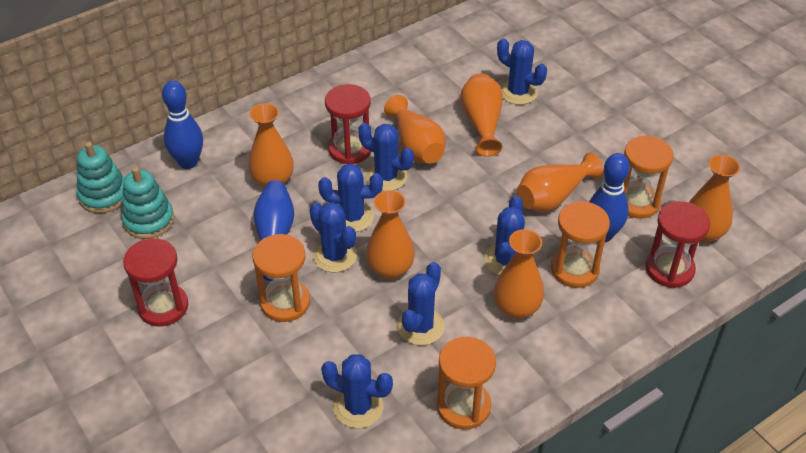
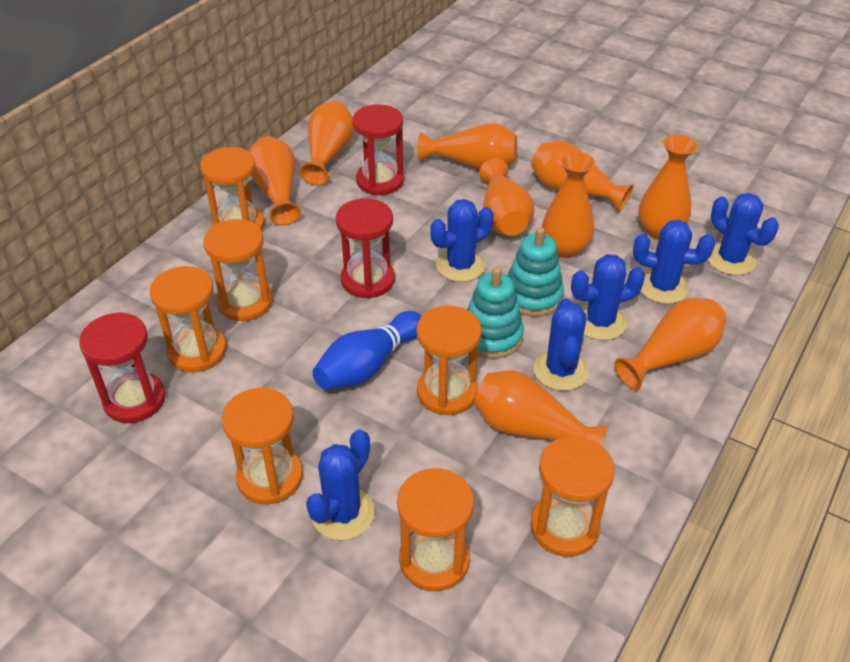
blue bowling pin: [162,81,203,169] [254,180,294,281] [589,153,630,242] = 3 -> [312,311,422,390] = 1
blue cactus: [309,202,357,273] [318,163,383,232] [321,354,393,428] [358,123,414,191] [397,262,445,345] [484,196,525,275] [497,38,547,105] = 7 -> [306,430,375,540] [430,199,494,282] [533,298,589,391] [571,254,645,340] [633,220,715,304] [707,193,779,275] = 6
orange hourglass: [253,234,310,322] [437,337,496,430] [551,201,610,288] [624,136,674,219] = 4 -> [149,266,227,372] [201,147,265,231] [203,219,273,321] [222,388,303,505] [397,468,474,591] [417,306,482,415] [530,436,615,557] = 7
orange vase: [248,103,294,188] [366,190,415,279] [384,95,446,164] [461,73,503,157] [494,229,544,319] [517,152,603,212] [689,155,740,243] = 7 -> [249,136,301,226] [299,101,354,186] [417,123,517,169] [474,370,609,445] [479,158,534,236] [531,141,633,212] [542,152,595,258] [614,298,726,390] [638,135,698,240] = 9

